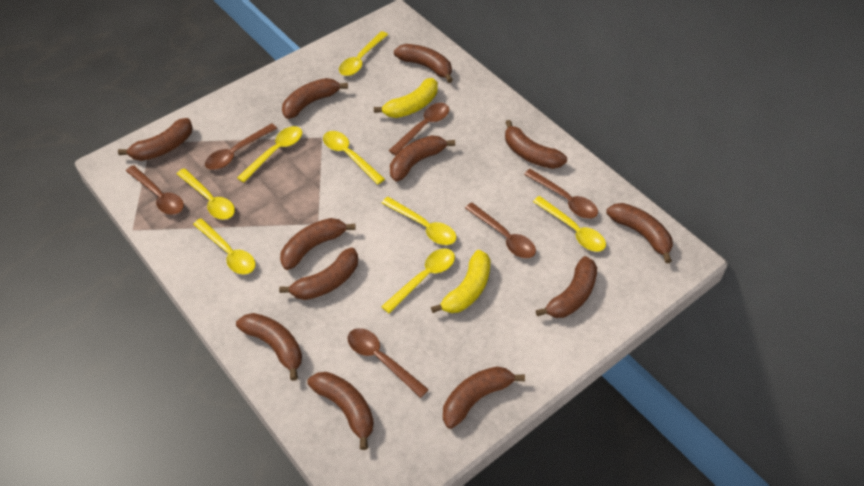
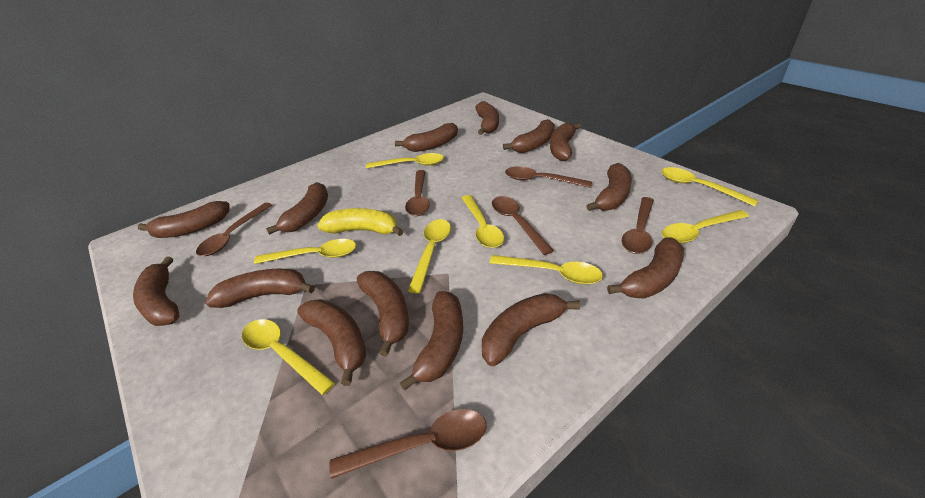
brown banana: [118,118,193,161] [236,313,302,381] [279,248,358,300] [280,218,356,270] [282,78,348,119] [307,372,374,450] [390,135,455,181] [394,44,453,83] [443,366,525,429] [505,120,567,169] [536,256,597,318] [606,203,673,263] = 12 -> [133,256,180,326] [138,201,230,238] [205,269,315,308] [266,182,328,235] [297,299,366,386] [357,271,409,357] [395,123,458,152] [400,291,463,391] [475,101,499,135] [482,293,580,366] [503,119,555,153] [550,123,581,161] [587,163,632,211] [607,238,684,299] = 14
yellow banana: [374,78,438,118] [431,250,490,313] = 2 -> [317,208,404,236] = 1

